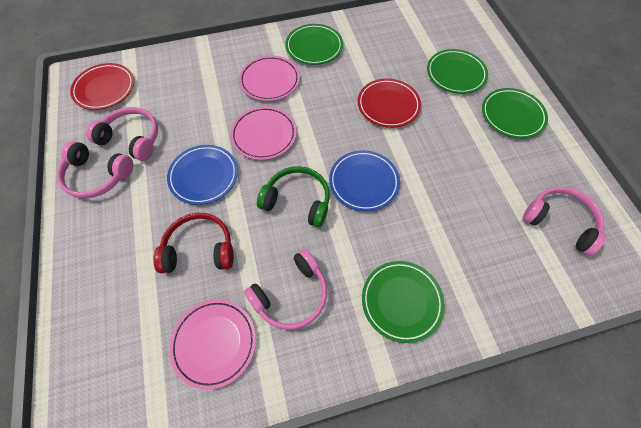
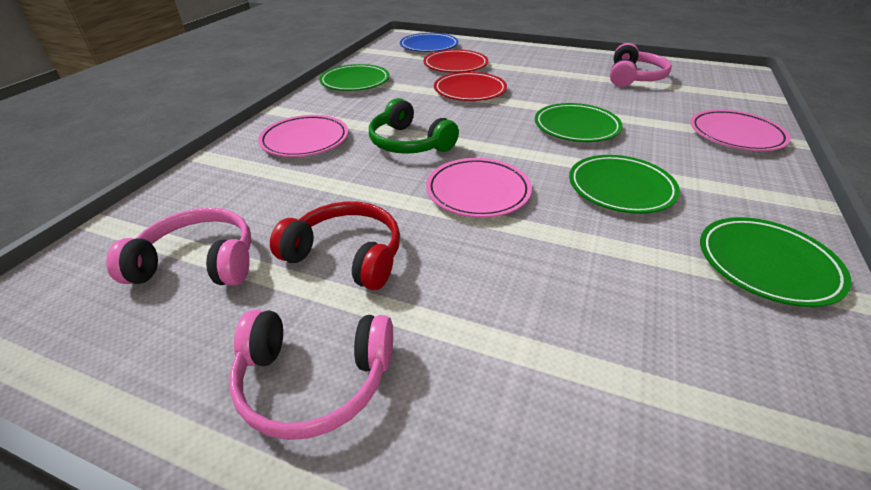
blue plate: [167,145,238,205] [329,150,400,211] = 2 -> [400,33,458,52] = 1
pink headphones: [57,141,133,199] [86,107,158,161] [244,249,327,330] [523,187,606,256] = 4 -> [106,208,252,286] [229,310,393,440] [610,43,672,87] = 3

